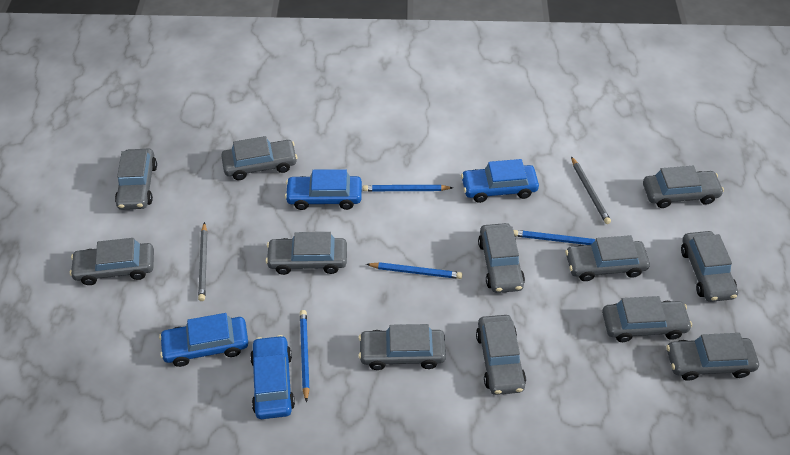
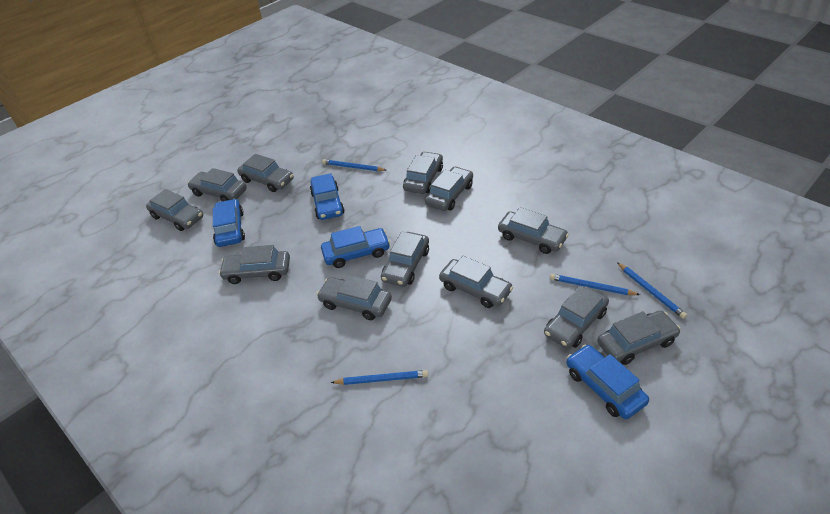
grey pencil: [198,222,207,301] [571,156,611,224] = 2 -> none = 0

